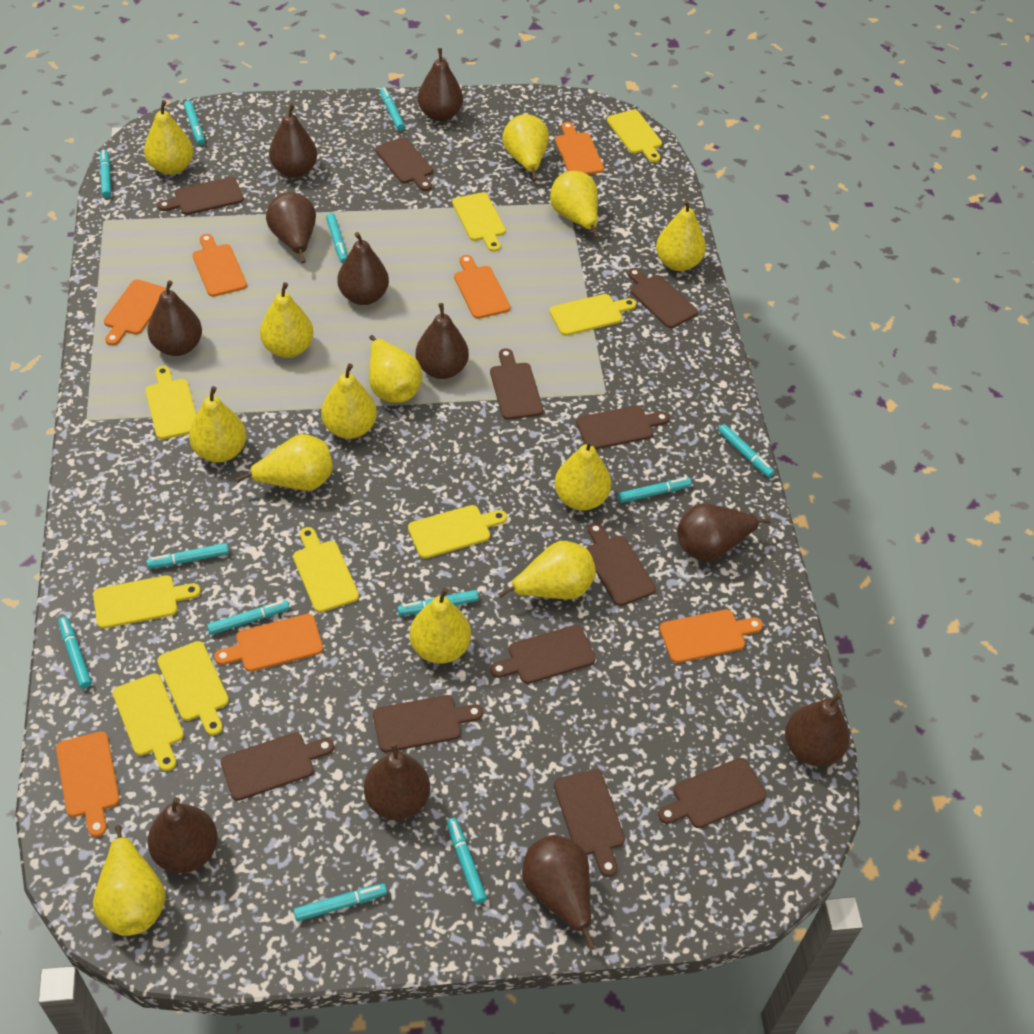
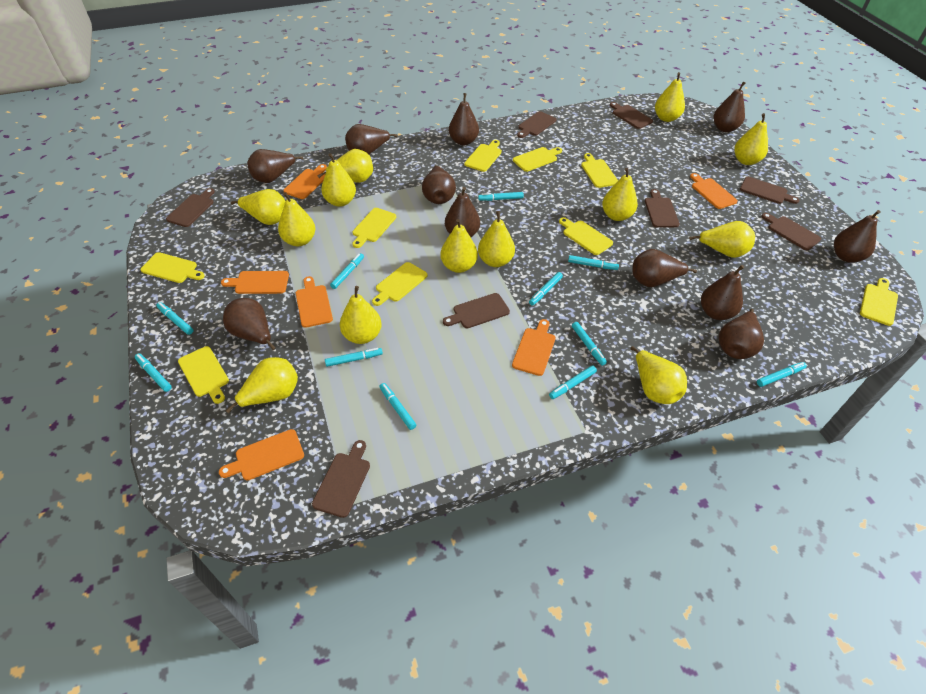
brown cutting board: [158,177,244,215] [221,733,334,801] [373,695,483,752] [375,137,433,191] [490,349,543,420] [490,625,596,684] [554,769,625,877] [576,405,669,449] [586,522,656,606] [628,268,698,328] [658,758,766,828] = 11 -> [166,188,215,227] [312,440,370,518] [443,293,510,328] [517,111,556,138] [610,102,653,129] [645,189,680,228] [740,177,800,204] [761,213,821,250] = 8
orange cutting board: [56,731,120,837] [104,279,166,346] [193,234,247,297] [214,614,323,672] [454,255,510,319] [555,122,604,175] [659,610,763,663] = 7 -> [219,429,304,481] [221,271,289,294] [283,164,327,199] [296,276,333,328] [512,319,556,376] [690,173,738,209] = 6
turquoise marker: [58,617,92,688] [99,150,111,198] [147,543,229,569] [184,101,205,145] [207,600,289,635] [294,883,387,921] [326,213,347,264] [380,87,405,131] [397,590,479,616] [447,818,487,904] [618,477,691,503] [718,424,774,478] = 12 -> [135,353,172,392] [156,302,193,335] [325,348,383,367] [330,253,364,289] [379,383,416,430] [478,192,524,201] [529,272,563,306] [549,365,597,399] [568,255,619,270] [572,322,607,366] [757,362,807,387] = 11

